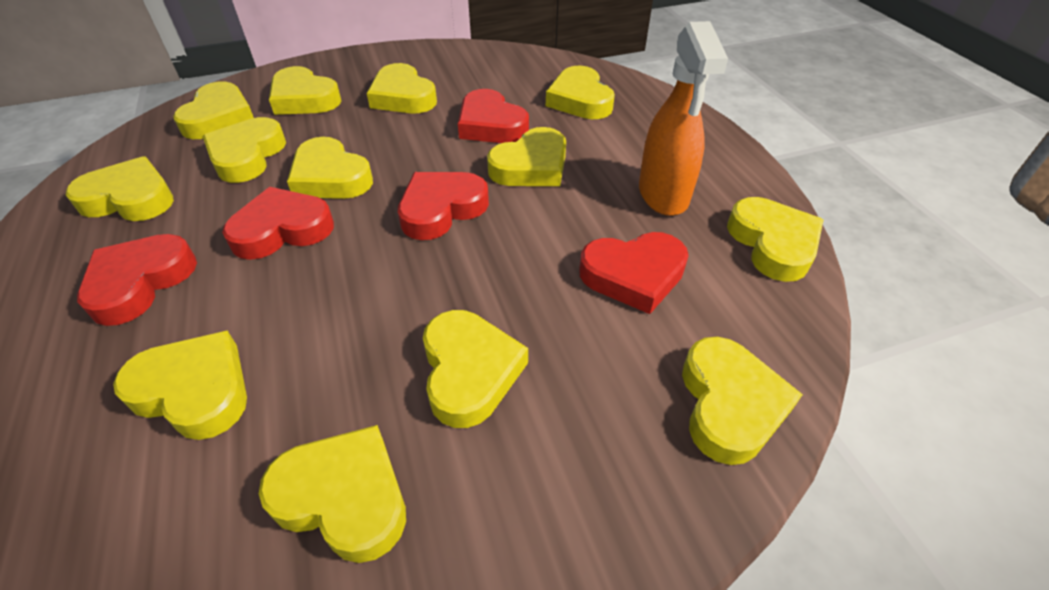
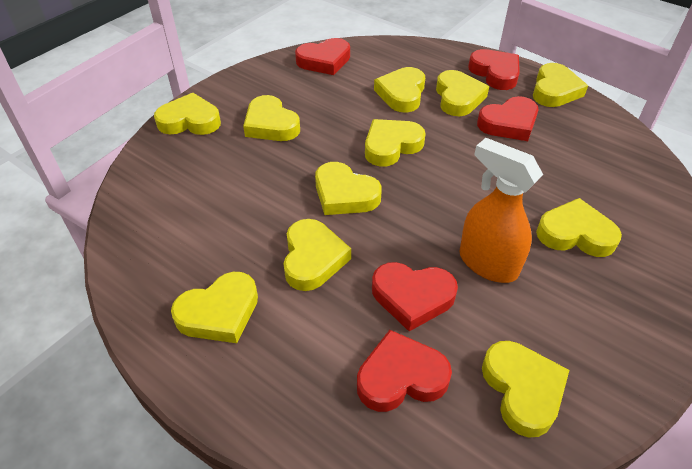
yellow heart: [66,156,174,221] [113,330,247,440] [173,81,254,139] [202,117,286,183] [259,425,406,563] [269,66,341,115] [287,137,373,199] [367,63,437,113] [423,310,528,428] [487,127,566,186] [546,66,615,119] [682,337,803,465] [727,197,824,282] = 13 -> [154,93,221,135] [171,272,258,343] [243,95,300,141] [283,219,351,291] [315,162,382,215] [365,119,426,166] [374,67,425,112] [436,70,489,116] [482,341,569,438] [533,63,588,107] [536,198,622,257] = 11

